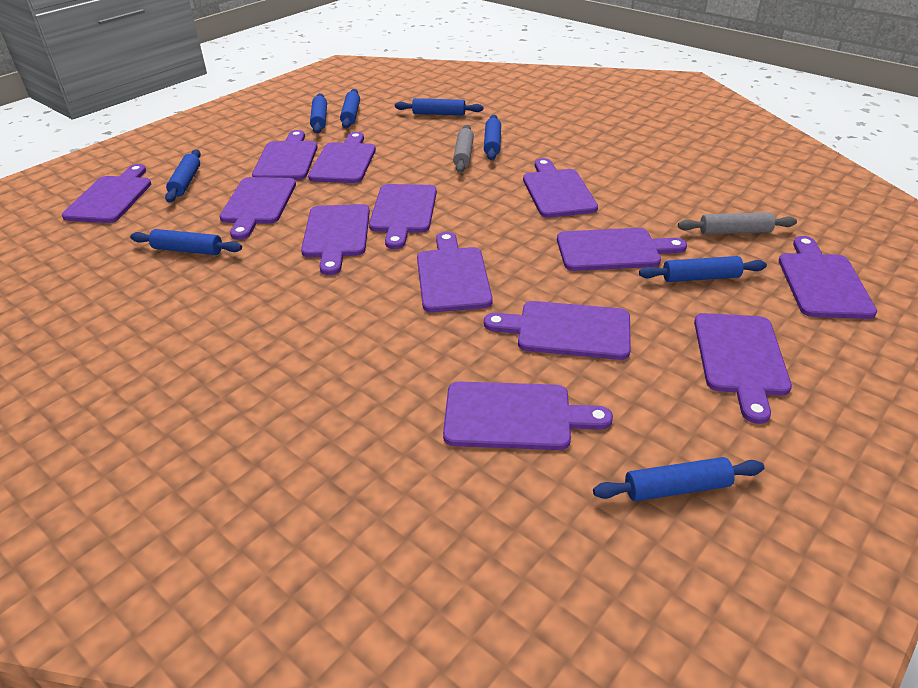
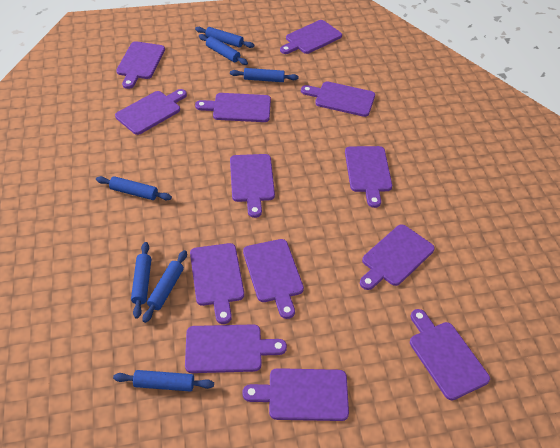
blue rolling pin: [130,229,242,255] [165,150,201,202] [310,93,327,134] [340,89,360,129] [395,98,483,115] [484,115,501,160] [593,457,764,501] [639,256,767,282] = 8 -> [96,176,172,200] [113,370,214,392] [131,242,151,319] [143,250,187,323] [195,27,254,48] [199,34,248,65] [230,68,299,82] = 7
grey rolling pin: [453,125,474,173] [678,212,797,235] = 2 -> none = 0

